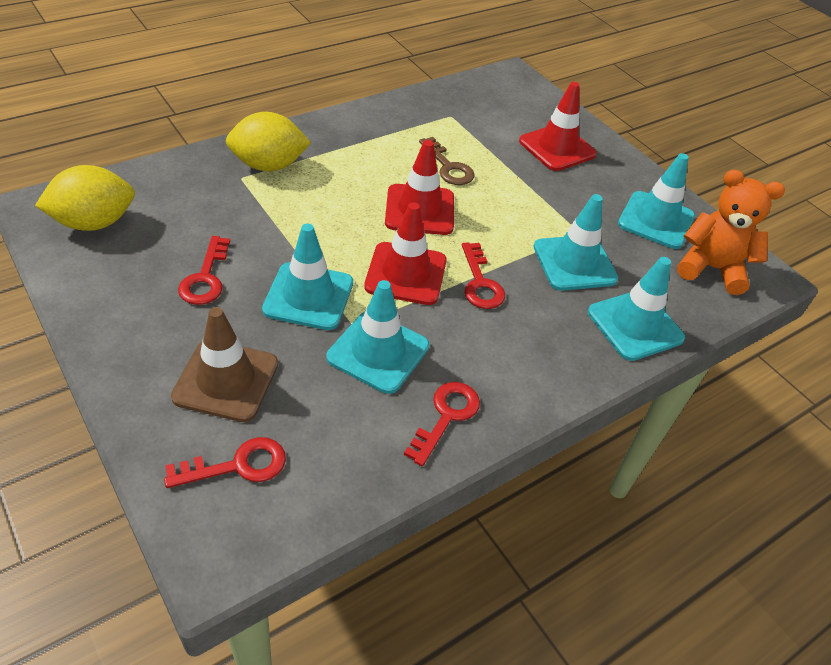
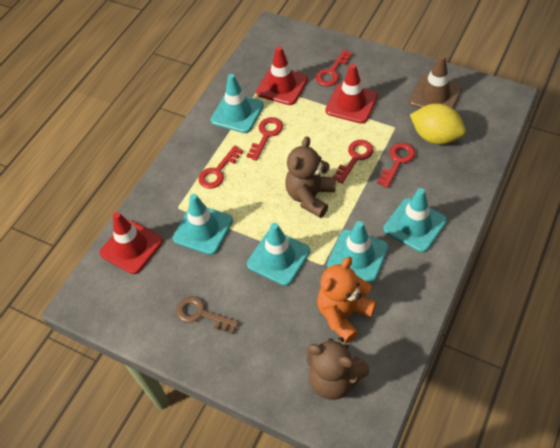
brown teddy bear: none = 0 -> [285,136,336,218] [307,337,369,400] = 2
red key: [164,437,286,488] [178,236,230,305] [404,382,480,466] [462,242,505,309] = 4 -> [199,146,243,189] [247,117,283,161] [316,50,352,86] [333,140,374,184] [377,143,415,188] = 5
yellow lemon: [35,165,135,231] [226,112,311,171] = 2 -> [410,103,466,145] = 1

